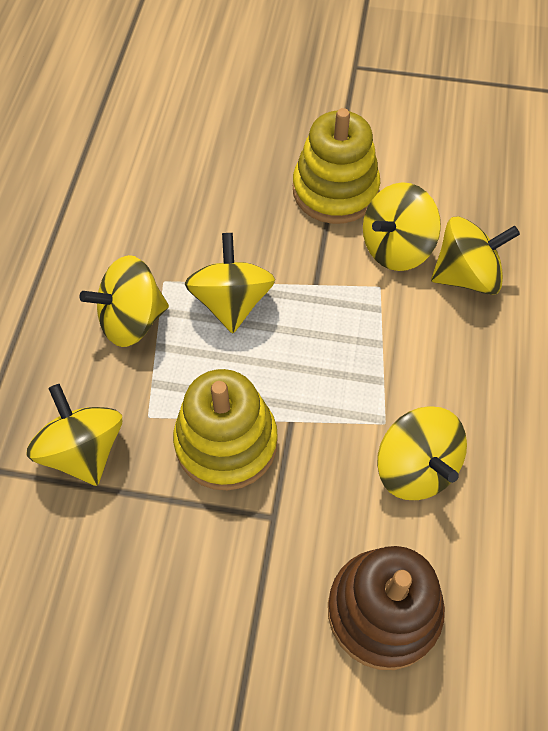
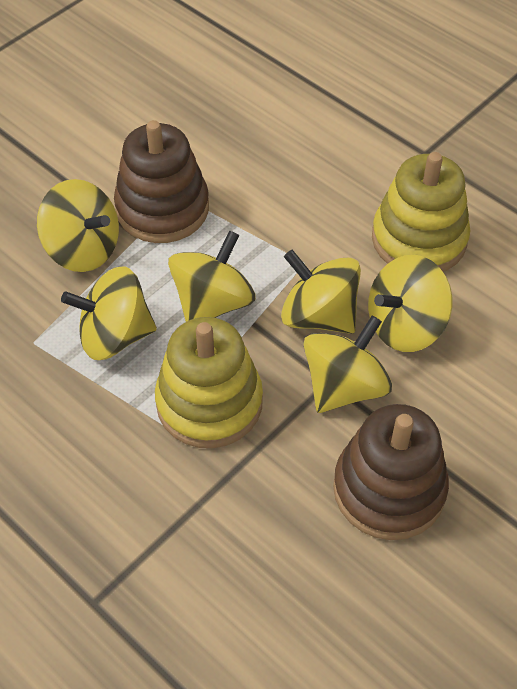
brown stacking toy: [328,546,445,670] = 1 -> [114,120,209,243] [333,404,449,540] = 2

